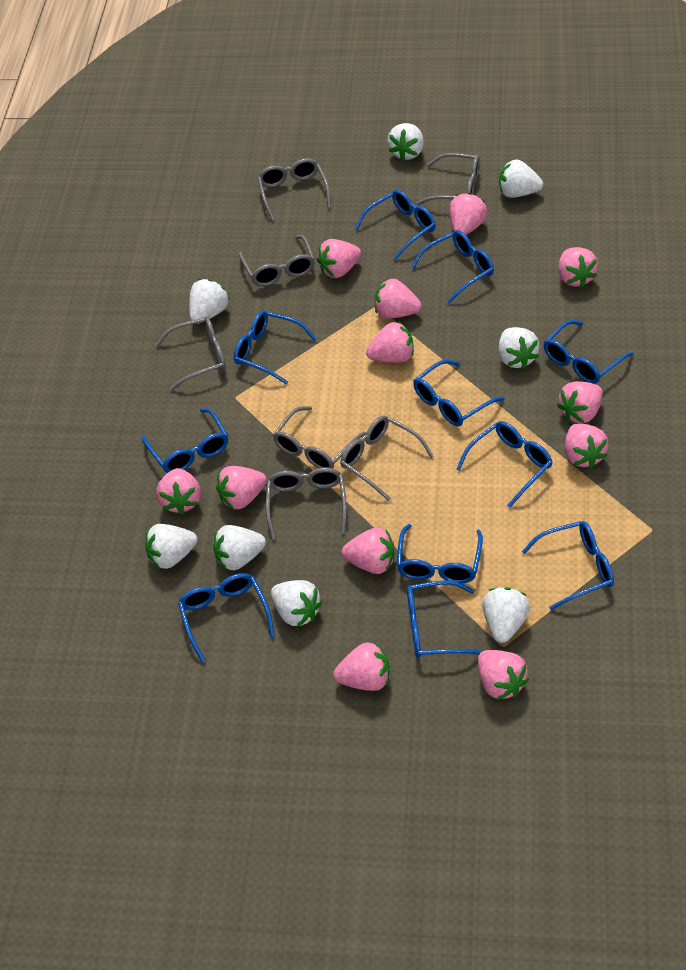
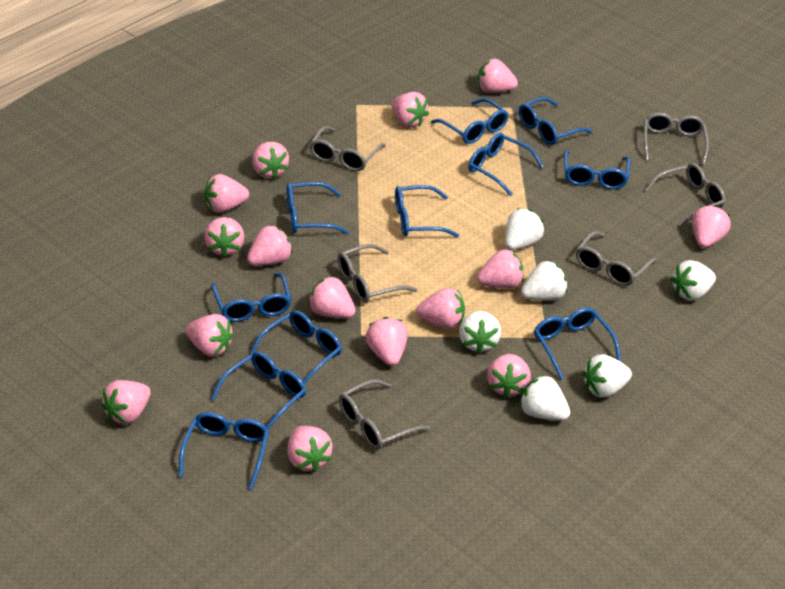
grey glasses: [155,317,226,391] [239,235,315,286] [257,158,331,221] [266,468,347,539] [273,406,366,468] [340,416,434,501] [417,153,480,205] = 7 -> [309,126,386,171] [337,244,418,303] [339,379,431,450] [576,231,657,286] [644,113,709,166] [644,163,725,226] = 6
pink strawberry: [156,468,201,514] [216,466,267,509] [317,239,361,278] [333,642,390,691] [342,528,394,574] [366,321,414,363] [375,279,422,319] [450,193,487,235] [478,650,529,700] [557,381,603,424] [558,247,598,287] [565,424,609,468] = 12 -> [101,380,151,424] [186,314,234,357] [204,217,244,257] [205,174,249,213] [247,225,293,266] [252,142,289,179] [287,426,332,472] [308,276,356,318] [365,317,408,366] [391,92,429,127] [416,288,465,329] [477,249,524,288] [478,59,518,93] [487,354,531,398] [692,205,731,248] = 15
white strawberry: [145,524,198,569] [189,279,229,324] [213,525,266,570] [271,580,322,627] [387,123,424,161] [482,587,530,643] [499,160,543,198] [499,327,540,369] = 8 -> [459,311,501,353] [505,208,544,250] [520,374,570,421] [521,261,568,300] [583,354,632,398] [671,260,716,301] = 6

